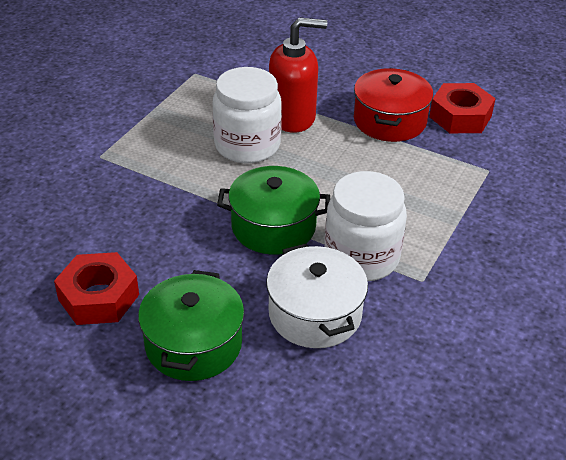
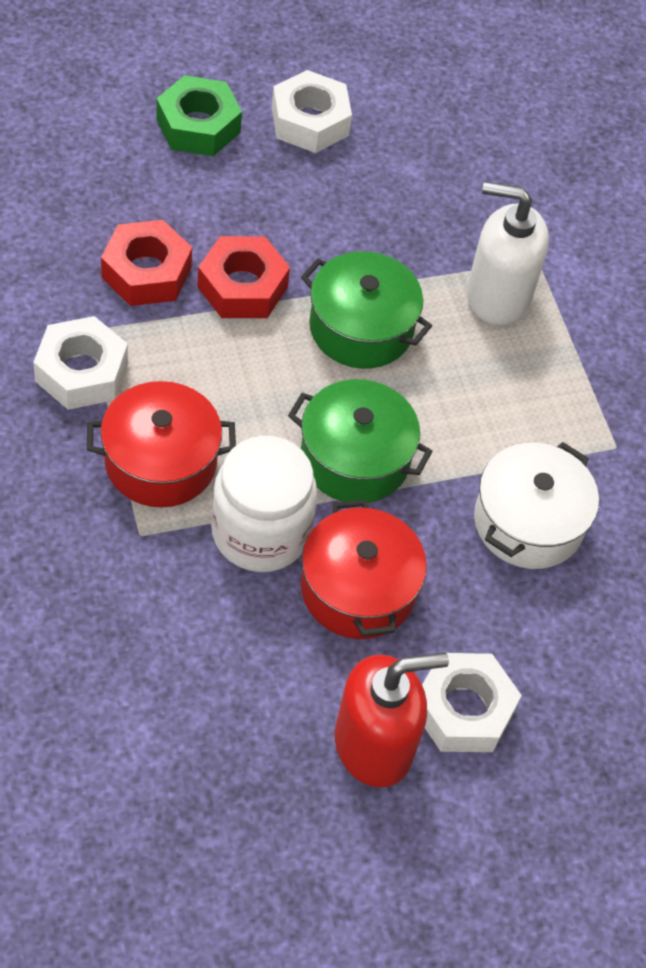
green nut: none = 0 -> [156,75,242,156] = 1
red pot: [354,68,433,142] = 1 -> [87,381,236,507] [301,499,427,639] = 2
white jar: [213,67,282,163] [324,171,407,281] = 2 -> [211,436,317,572] = 1
white nut: none = 0 -> [33,316,128,410] [272,70,352,153] [422,653,522,752] = 3
white soap dispenser: none = 0 -> [467,182,549,325] = 1

